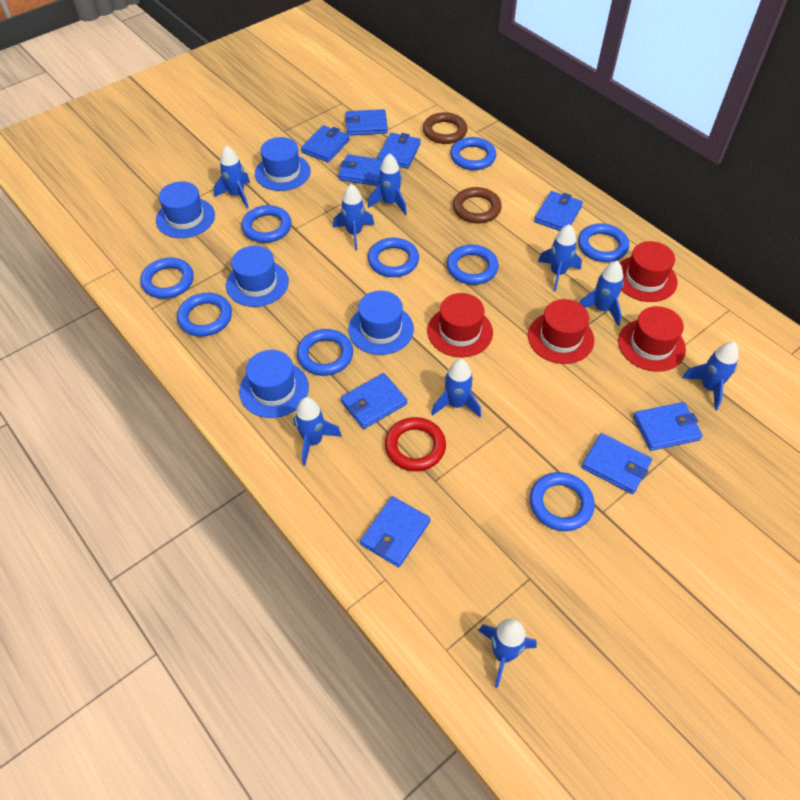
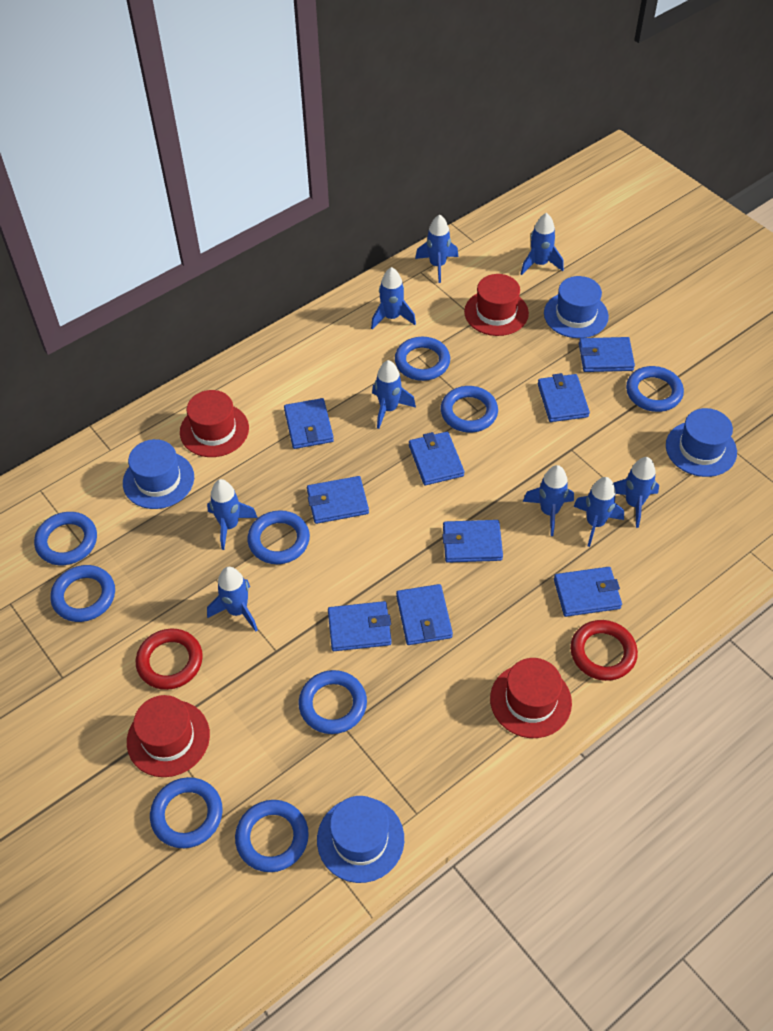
blue hat: [156,181,215,238] [226,246,289,307] [239,350,309,418] [255,137,311,191] [348,291,414,355] = 5 -> [123,439,194,509] [317,796,404,883] [544,276,609,338] [666,408,737,477] = 4
brown ring: [423,112,467,144] [453,187,502,224] = 2 -> none = 0
red ring: [385,417,446,471] = 1 -> [136,629,203,690] [570,620,638,681] = 2

